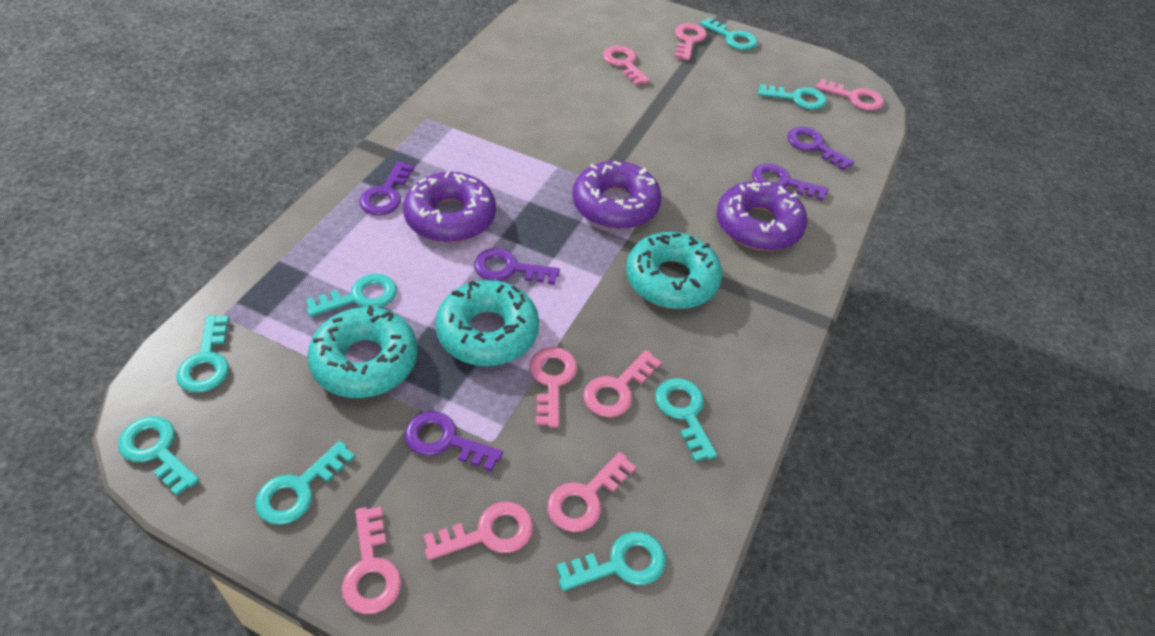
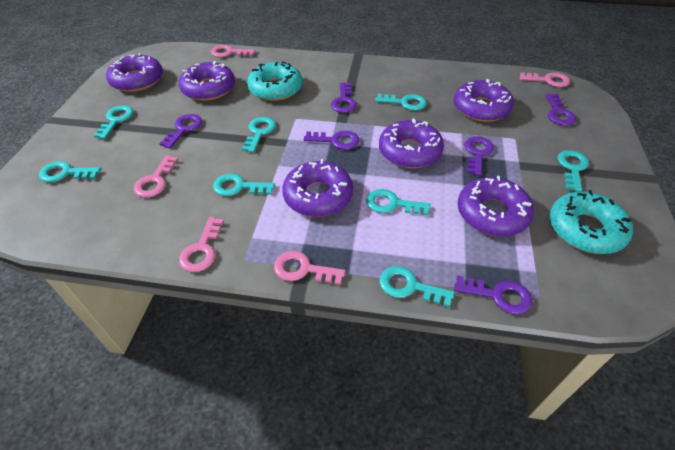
pink key: [342,506,402,614] [424,502,533,560] [530,347,577,428] [547,452,636,532] [583,350,662,417] [603,46,650,85] [675,23,707,61] [816,78,884,111] = 8 -> [134,155,178,198] [179,217,224,272] [211,45,255,57] [274,251,345,285] [520,72,570,87] = 5
purple donut: [403,171,496,243] [572,161,661,229] [717,181,807,251] = 3 -> [106,53,163,92] [179,61,235,101] [282,159,353,217] [379,118,444,168] [454,79,514,122] [458,176,534,236] = 6
purple key: [359,161,414,215] [405,411,503,472] [474,248,560,285] [752,164,828,201] [787,127,854,170] = 5 -> [159,114,202,149] [304,131,360,150] [331,83,357,113] [454,276,532,315] [464,137,494,176] [545,93,576,126] = 6
turquoise donut: [307,306,418,398] [435,280,539,366] [626,232,722,309] = 3 -> [247,61,302,101] [549,190,633,254] = 2

